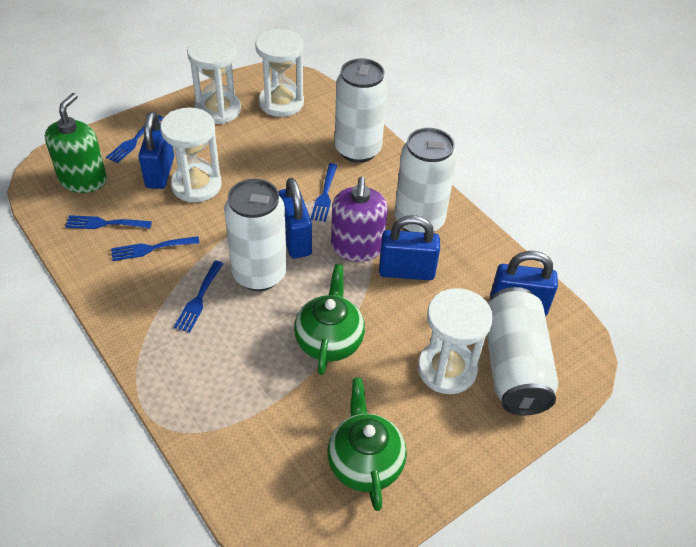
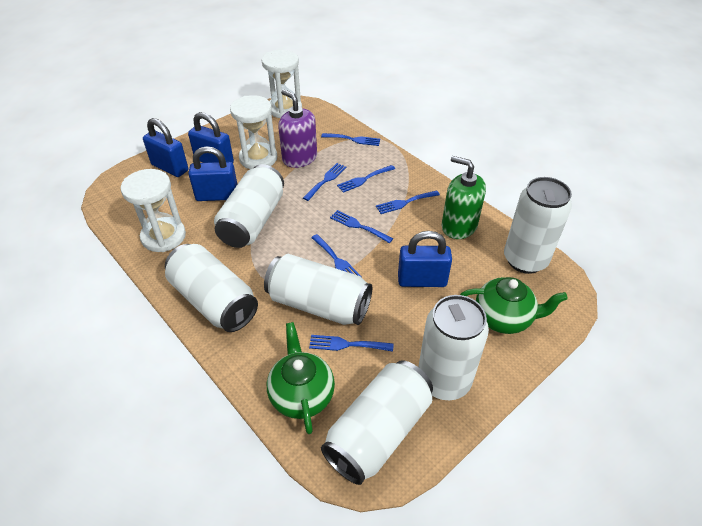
blue fork: [65,215,152,229] [106,115,163,163] [111,236,199,261] [174,261,224,333] [311,163,338,222] = 5 -> [303,163,347,201] [309,335,393,352] [311,234,362,277] [321,133,380,146] [330,210,393,243] [337,165,395,193] [376,190,440,214] = 7
white can: [224,179,287,291] [335,58,388,163] [394,128,457,233] [487,287,558,415] = 4 -> [165,244,258,332] [214,164,284,248] [264,254,372,325] [321,360,433,485] [418,295,489,400] [504,177,572,274] = 6
white hourglass: [160,108,222,203] [187,35,241,124] [255,29,304,117] [418,288,493,394] = 4 -> [121,169,186,252] [230,95,277,169] [262,50,302,118] = 3

